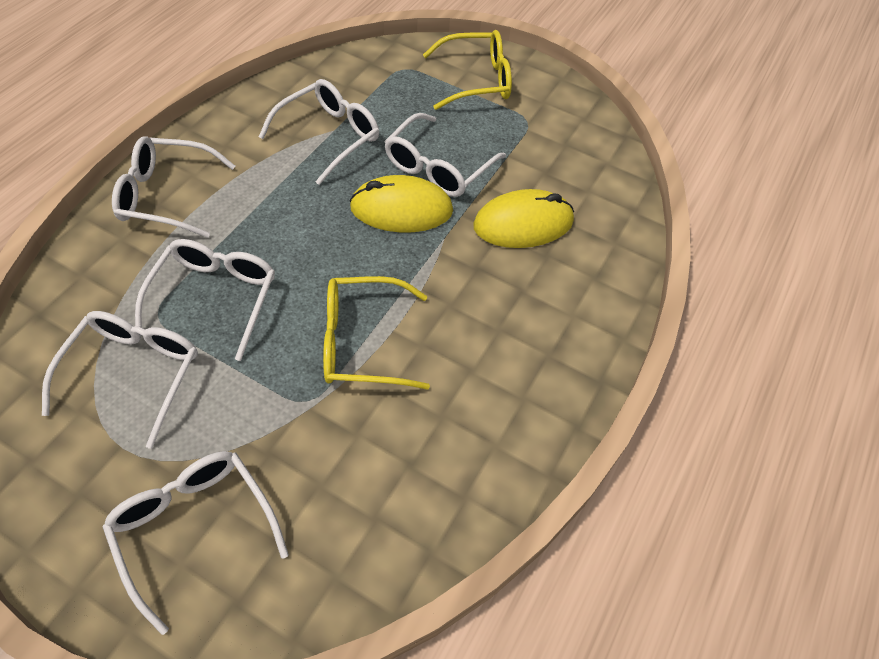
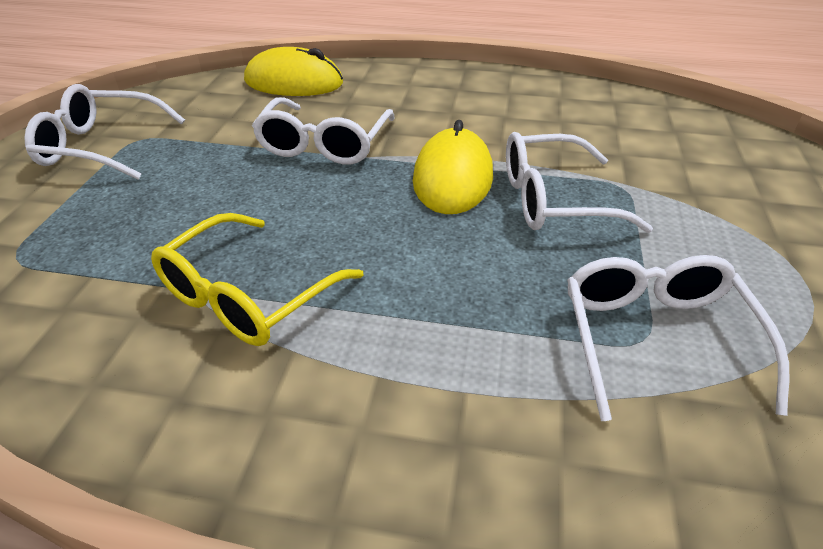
white glasses: [42,311,198,449] [103,451,289,635] [112,136,235,238] [135,239,275,361] [259,79,379,185] [384,113,506,197] = 6 -> [24,84,185,180] [252,97,395,164] [506,132,653,233] [567,255,789,421] = 4
yellow glasses: [323,276,430,390] [423,30,512,110] = 2 -> [151,213,364,346] = 1

